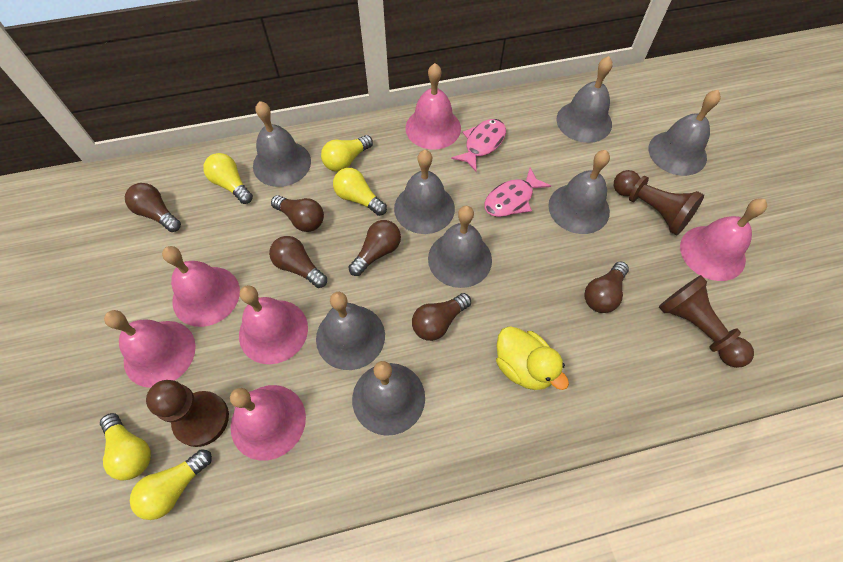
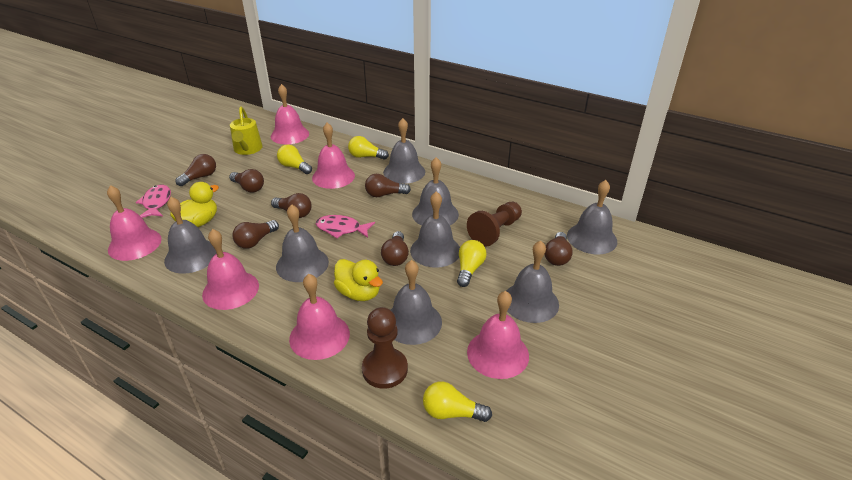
brown light bulb: [125,183,181,232] [269,236,327,288] [271,195,324,232] [348,220,401,276] [412,293,471,341] [584,262,629,313] = 6 -> [175,154,216,186] [229,169,264,193] [232,220,279,249] [271,193,312,218] [365,174,411,197] [381,231,409,266] [544,232,573,266] = 7
brown pawn: [146,380,229,447] [614,170,704,235] [659,275,754,368] = 3 -> [362,307,408,389] [467,202,522,247] = 2
yellow duck: [496,326,569,390] = 1 -> [170,182,219,227] [334,259,383,301] = 2
yellow light bulb: [100,413,151,480] [130,449,212,520] [203,153,253,204] [321,135,373,172] [333,168,387,216] = 5 -> [277,145,312,174] [348,136,389,160] [423,381,492,422] [457,240,487,287] = 4
yellow watering can: none = 0 -> [230,107,263,155] = 1

